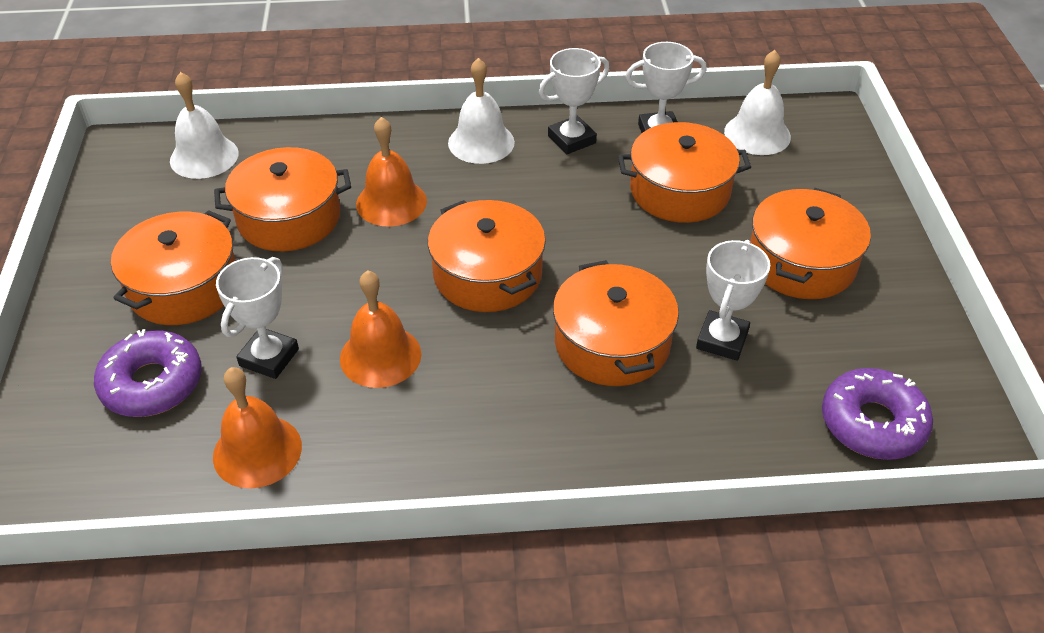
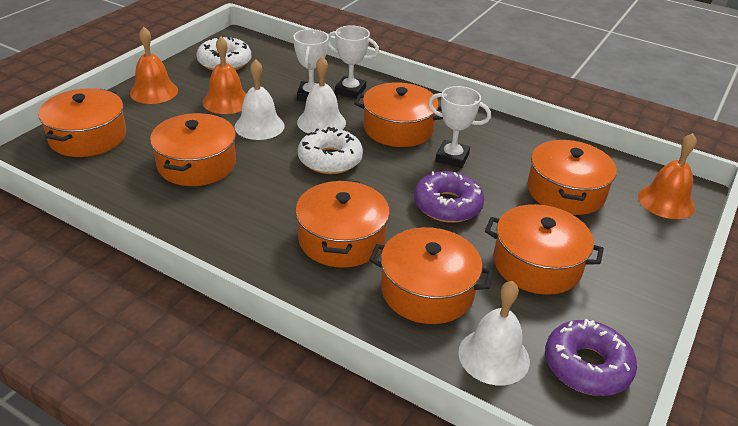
orange pot: [111,210,236,325] [214,147,351,251] [428,200,546,312] [553,260,679,386] [618,122,751,223] [750,188,871,299] = 6 -> [38,88,126,157] [150,113,236,186] [295,180,390,268] [354,82,443,147] [369,227,493,324] [485,204,604,295] [527,139,617,215] = 7
white donut: none = 0 -> [197,37,251,71] [298,127,363,174] = 2
white trophy: [216,257,299,379] [539,48,610,154] [626,42,707,133] [696,240,770,361] = 4 -> [293,29,329,101] [328,25,379,99] [428,86,491,168] = 3

